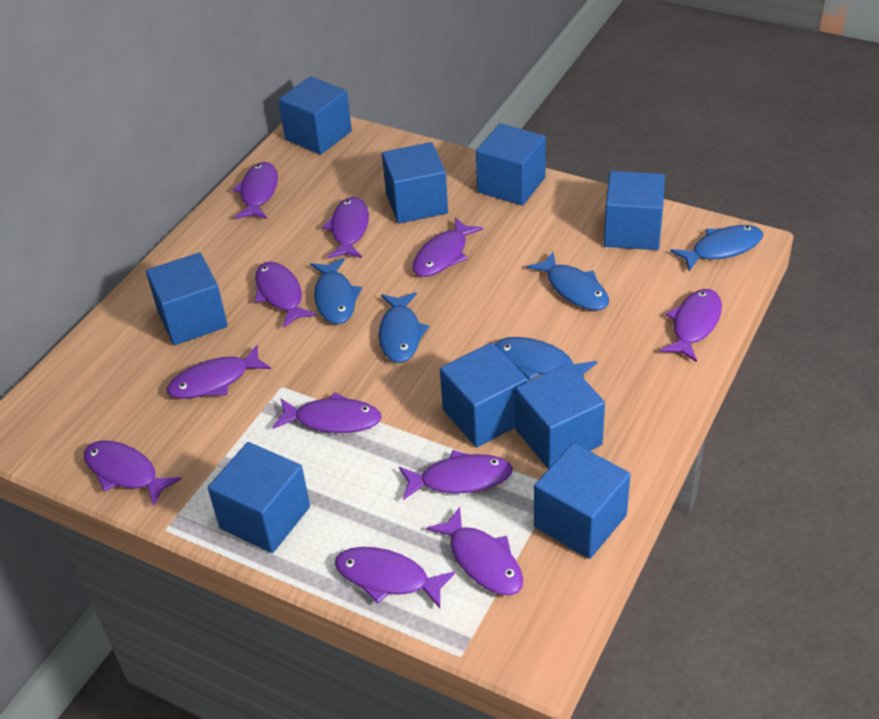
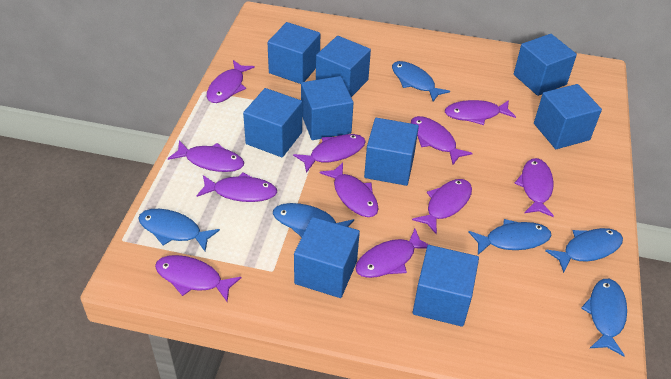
blue fish: [310,258,362,324] [379,292,429,363] [495,337,597,381] [527,252,609,310] [670,225,763,271] = 5 -> [138,209,220,251] [273,203,354,237] [392,61,450,102] [468,219,551,255] [545,228,623,273] [581,279,627,356] = 6

